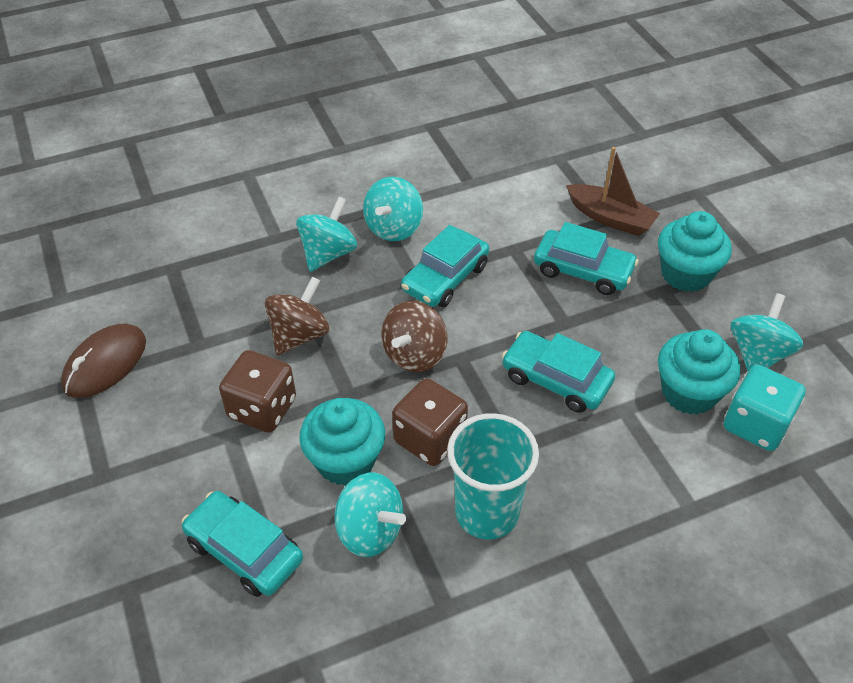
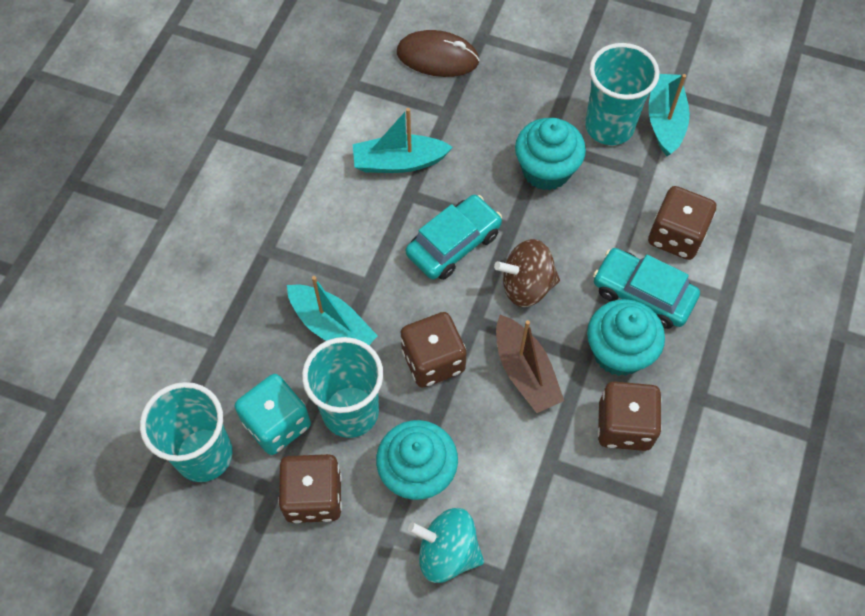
brown dice: [219,350,296,433] [392,378,468,466] = 2 -> [278,454,342,523] [401,312,467,388] [598,382,662,451] [648,186,716,260] = 4
brown spinning top: [265,276,329,356] [381,301,448,372] = 2 -> [494,239,560,307] = 1
turquoise boat: none = 0 -> [287,276,378,345] [353,108,453,173] [649,74,690,156] = 3
turquoise car: [182,491,303,597] [401,225,489,307] [502,331,615,413] [534,222,638,295] = 4 -> [406,195,502,280] [593,248,700,329] = 2
turquoise cup: [447,413,539,539] = 1 -> [140,382,233,482] [302,337,383,438] [585,43,660,145] = 3
turquoise spinning top: [296,197,357,272] [335,473,406,557] [363,177,423,241] [731,293,803,372] = 4 -> [408,508,484,583] = 1

